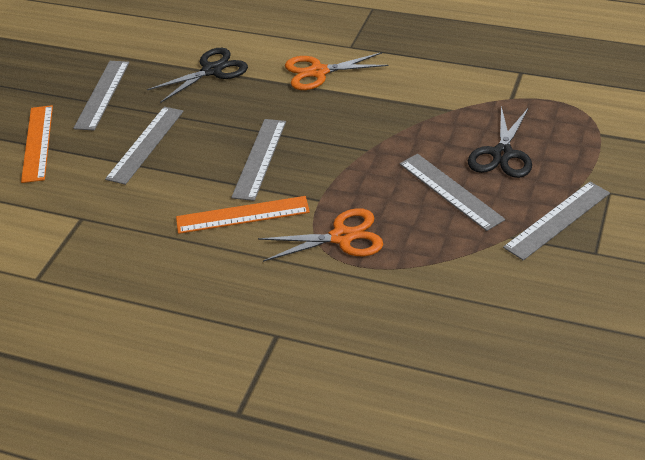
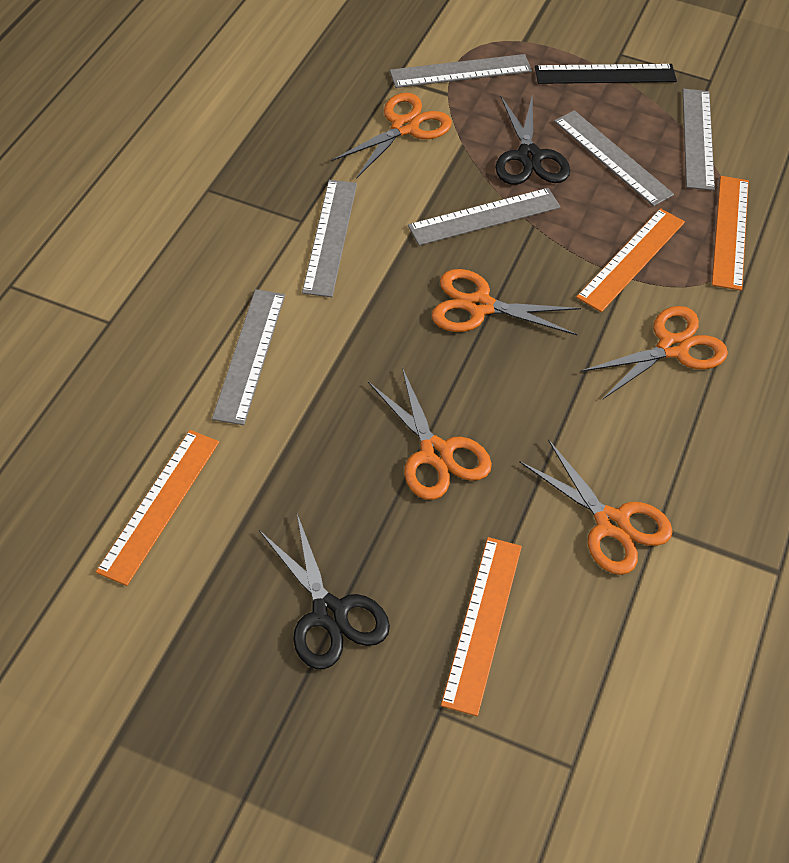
black ruler: none = 0 -> [535,64,677,84] = 1
grey ruler: [73,61,129,130] [105,107,183,185] [231,119,286,201] [400,154,505,231] [503,182,610,260] = 5 -> [212,289,285,425] [302,180,357,297] [390,54,532,88] [408,188,561,246] [554,110,674,207] [683,89,715,191] = 6
orange ruler: [21,105,53,183] [176,196,310,234] = 2 -> [96,430,219,586] [441,537,522,716] [576,208,685,312] [712,176,749,291] = 4
orange scissors: [258,208,383,262] [285,52,389,90] = 2 -> [332,93,452,179] [368,367,492,500] [432,269,581,335] [519,439,673,575] [580,306,728,399] = 5

